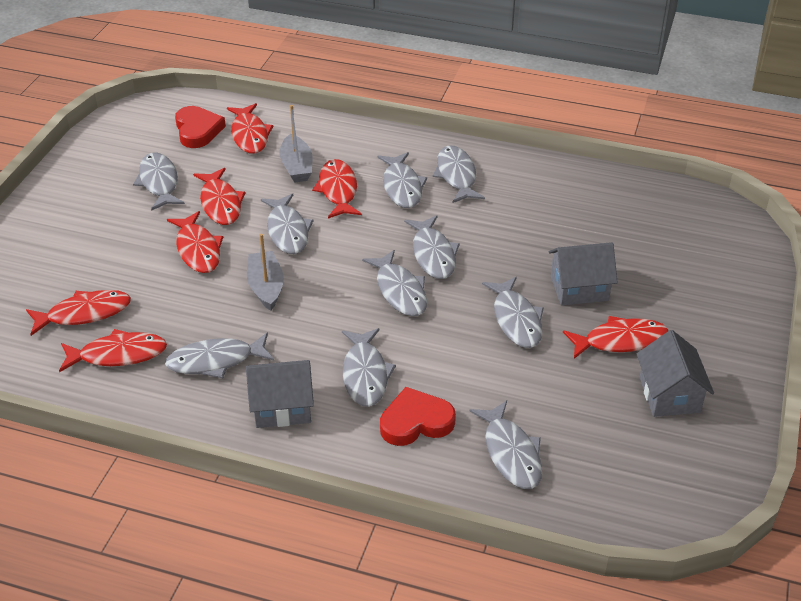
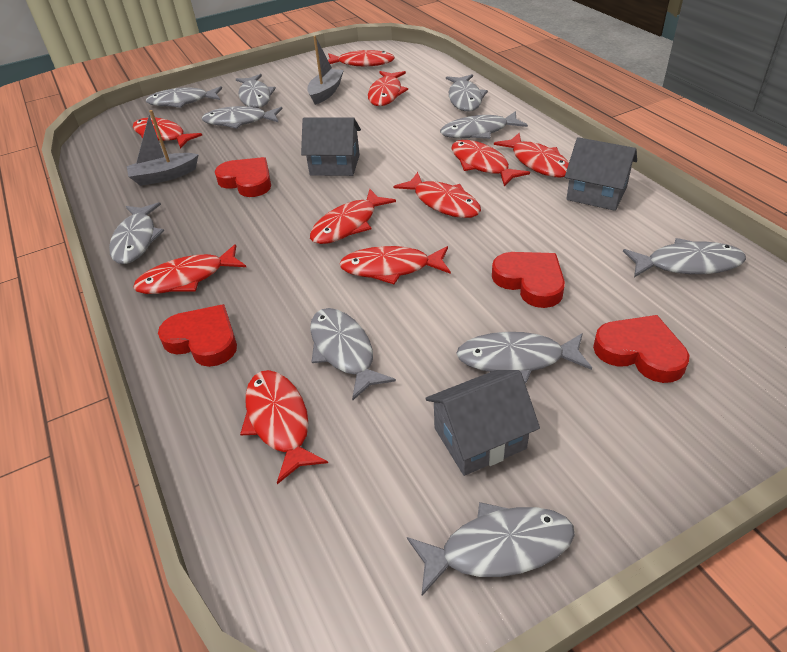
red fish: [26,290,131,336] [59,329,167,372] [167,211,223,273] [193,168,246,225] [227,103,274,154] [312,159,362,218] [563,316,669,359] = 7 -> [133,117,202,149] [133,244,246,294] [240,370,328,484] [310,189,396,244] [328,50,395,66] [339,246,451,284] [368,71,408,106] [393,172,481,218] [451,140,530,187] [494,133,569,178] = 10
red heart: [175,106,226,148] [380,387,456,446] = 2 -> [158,304,237,367] [215,157,271,197] [492,252,565,308] [593,315,689,383] = 4

